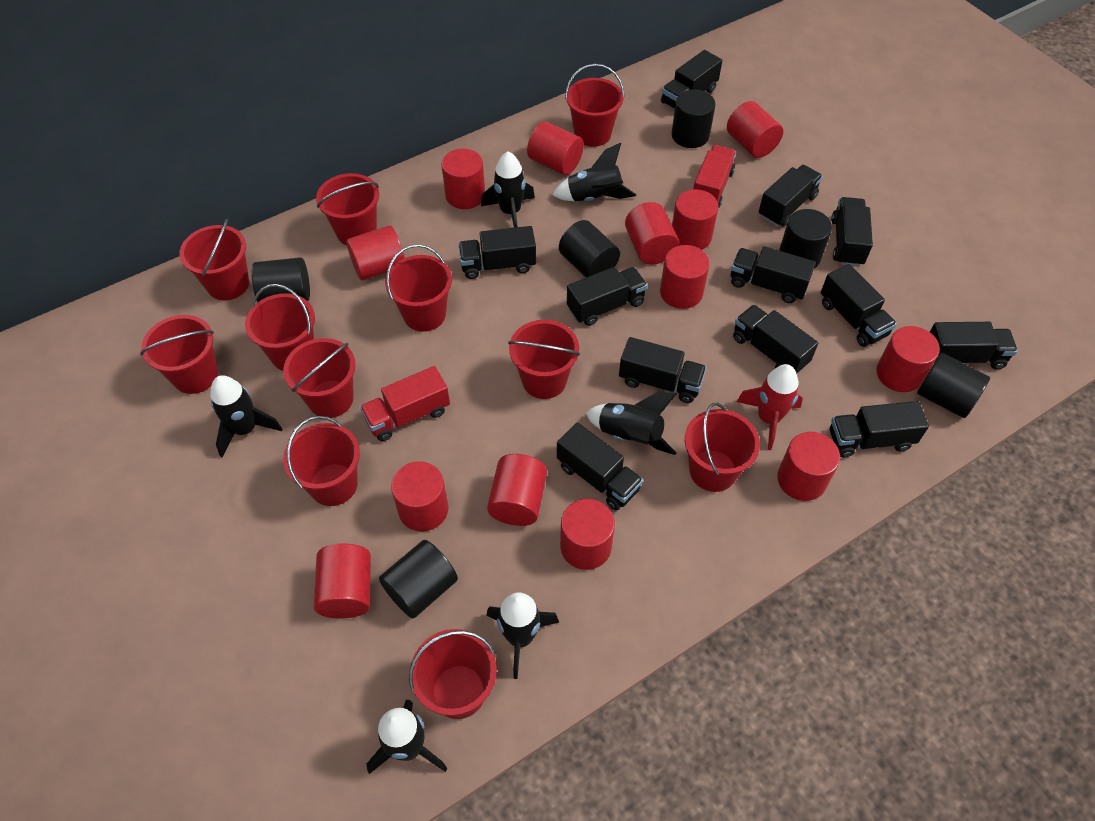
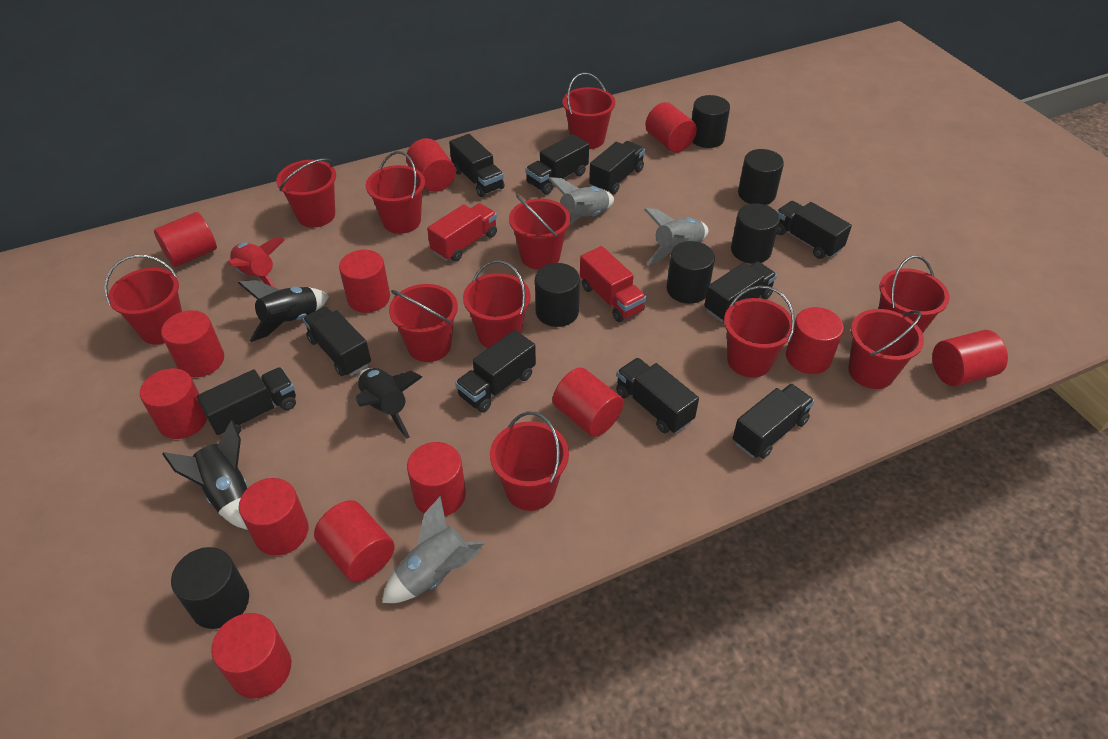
black rocket: [210,375,282,457] [366,700,448,774] [481,151,535,228] [487,592,559,679] [552,143,636,202] [586,392,677,455] = 6 -> [162,420,248,530] [238,280,329,342] [356,368,422,438] = 3
black truck: [458,226,536,279] [557,422,643,510] [567,267,647,326] [619,337,707,403] [661,50,722,109] [731,246,816,303] [733,305,818,374] [759,165,823,227] [821,264,897,347] [830,401,929,457] [831,197,873,267] [930,322,1018,370] = 12 -> [197,367,296,435] [303,306,371,376] [449,134,505,197] [455,330,536,413] [525,134,589,195] [589,141,645,194] [616,358,699,434] [704,261,777,322] [733,384,814,459] [776,201,852,259] = 10
grey rocket: none = 0 -> [382,496,485,603] [548,177,614,227] [644,208,708,265] = 3

